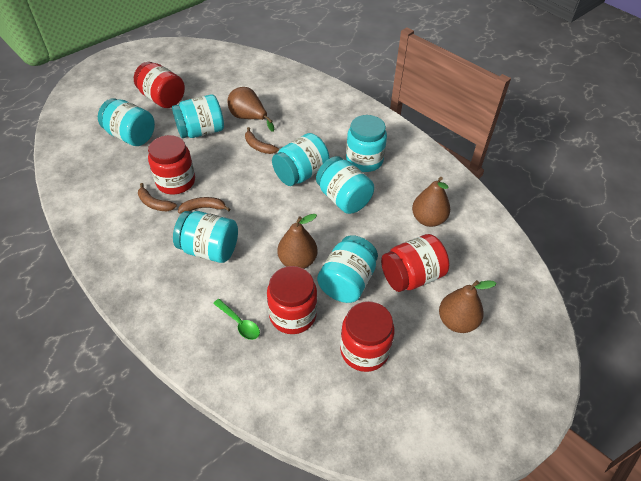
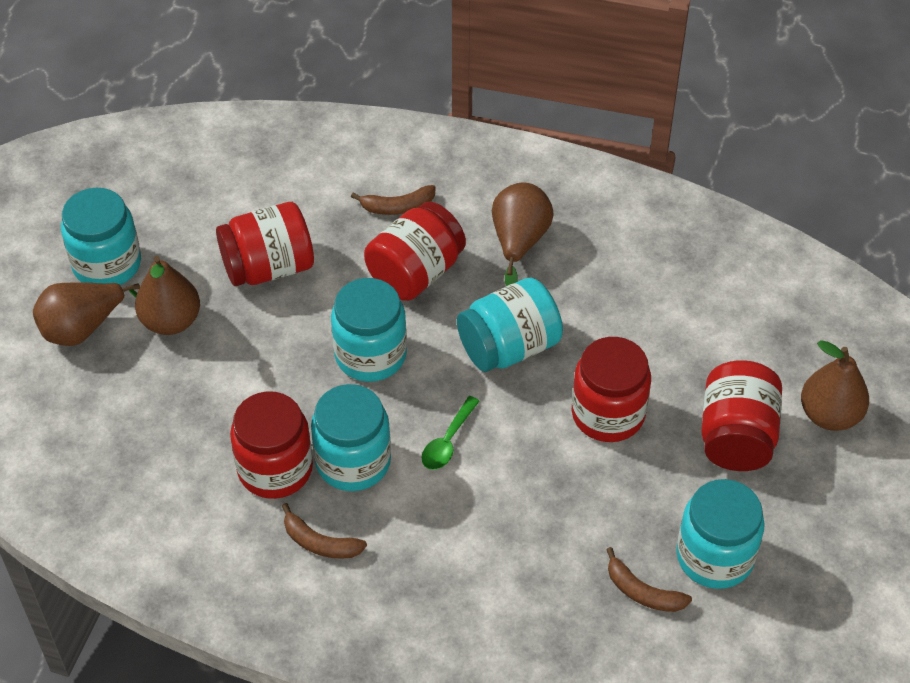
turquoise jar: [98,99,155,146] [172,94,224,138] [173,211,238,263] [272,133,330,186] [316,156,374,214] [317,235,378,303] [346,115,387,172] = 7 -> [61,188,141,285] [311,384,391,491] [331,278,407,382] [457,278,563,372] [676,479,765,589] = 5

